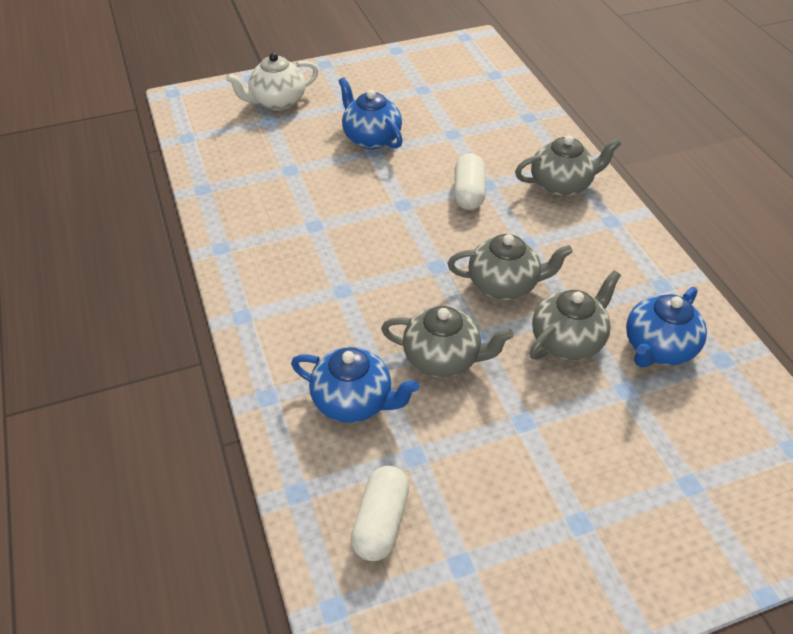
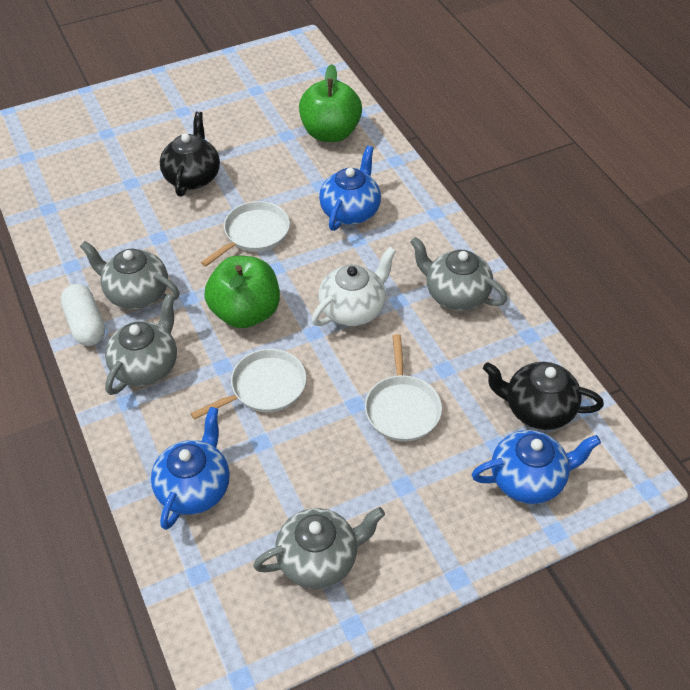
black teapot: none = 0 -> [160,111,220,197] [483,362,604,430] = 2
green apple: none = 0 -> [204,256,280,328] [299,64,362,142] = 2
white capsule: [351,466,409,561] [454,153,485,210] = 2 -> [61,284,105,346] = 1
white pan: none = 0 -> [191,349,306,420] [201,201,290,267] [365,334,442,442] = 3

